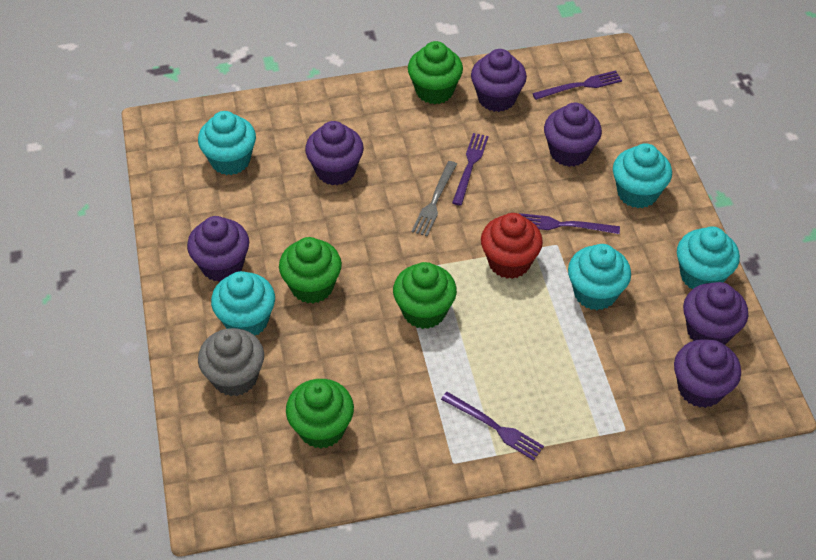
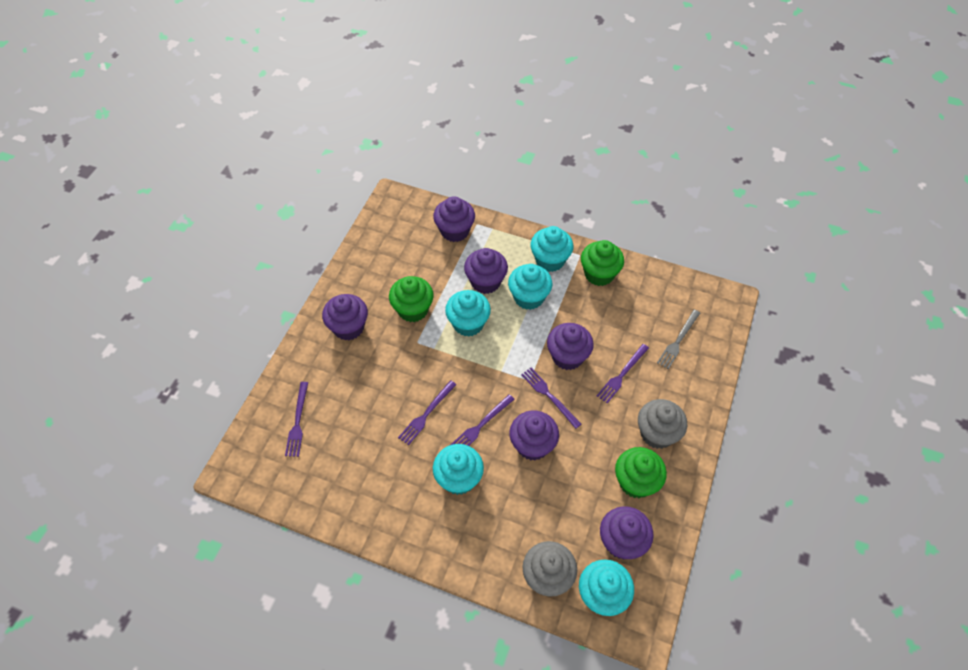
green cupcake: [279,237,342,303] [286,379,354,449] [393,262,457,329] [408,41,463,104] = 4 -> [389,276,434,322] [581,240,624,286] [615,447,667,498] = 3
grey cupcake: [198,328,264,396] = 1 -> [523,541,577,597] [638,399,687,449] = 2
purple fork: [441,392,544,460] [452,133,489,206] [519,213,620,234] [532,71,622,100] = 4 -> [285,382,308,457] [398,380,457,445] [451,394,515,446] [521,368,581,429] [597,344,649,403] = 5
red cupcake: [481,213,543,279] = 1 -> none = 0

